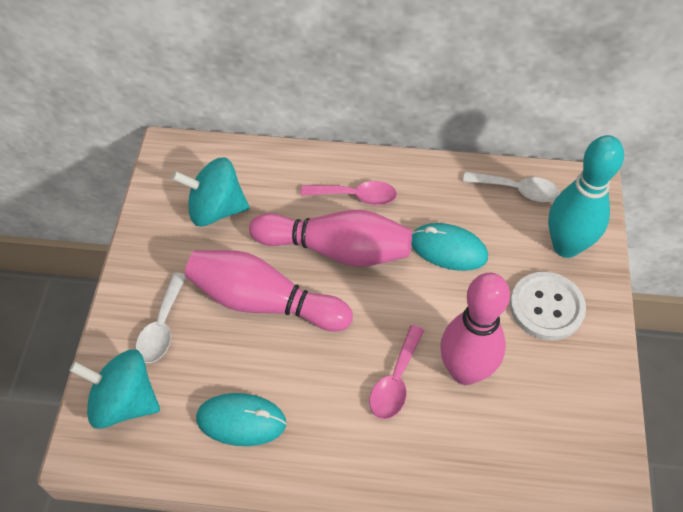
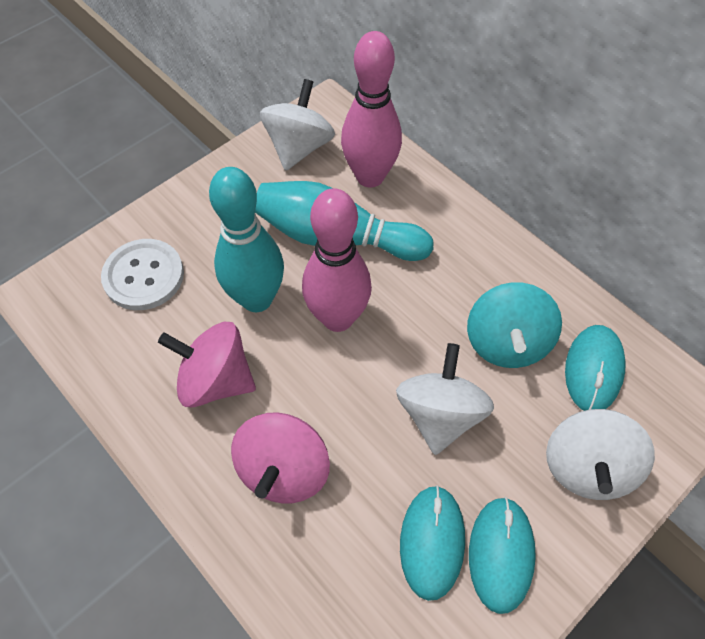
pink bowling pin: [185,250,353,331] [249,210,412,267] [440,273,510,385] = 3 -> [302,188,372,332] [341,31,402,187] = 2
pink spinning top: none = 0 -> [158,322,256,407] [231,412,330,503] = 2
pink spoon: [301,181,397,205] [369,325,425,419] = 2 -> none = 0
turquoise bowling pin: [548,135,624,258] = 1 -> [209,167,284,312] [255,181,434,261] = 2
turquoise mouse: [196,393,286,446] [411,223,488,271] = 2 -> [400,485,465,601] [469,497,536,614] [565,325,626,411] = 3
turquoise spinning top: [69,349,160,429] [172,158,249,226] = 2 -> [467,282,562,368] = 1
white spinning top: none = 0 -> [260,79,335,171] [396,343,494,455] [546,409,655,500] = 3
white spoon: [136,273,186,363] [463,171,559,202] = 2 -> none = 0

